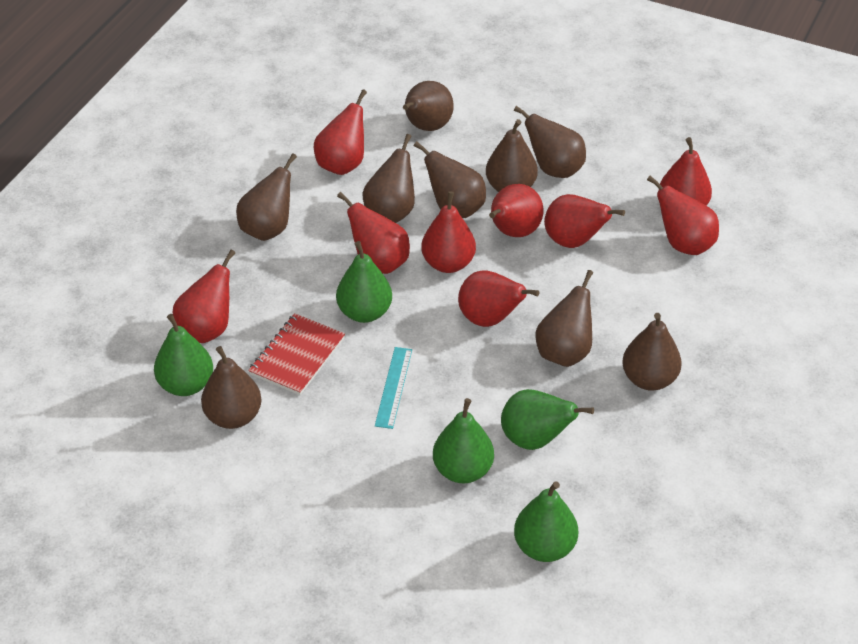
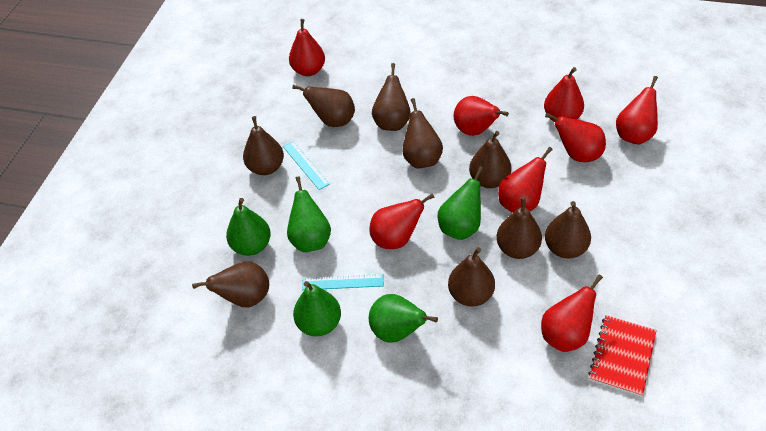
red pear: [173,249,235,343] [314,90,367,175] [337,192,410,274] [421,191,476,273] [458,270,540,327] [489,184,544,237] [544,194,625,248] [647,176,719,255] [659,137,712,206] = 9 -> [289,19,325,76] [369,193,435,249] [454,96,509,136] [498,147,553,213] [541,274,603,352] [544,67,584,122] [545,113,606,162] [616,76,658,144] = 8
turquoise ruler: [375,347,412,429] = 1 -> [283,141,330,190] [302,274,384,290] = 2

